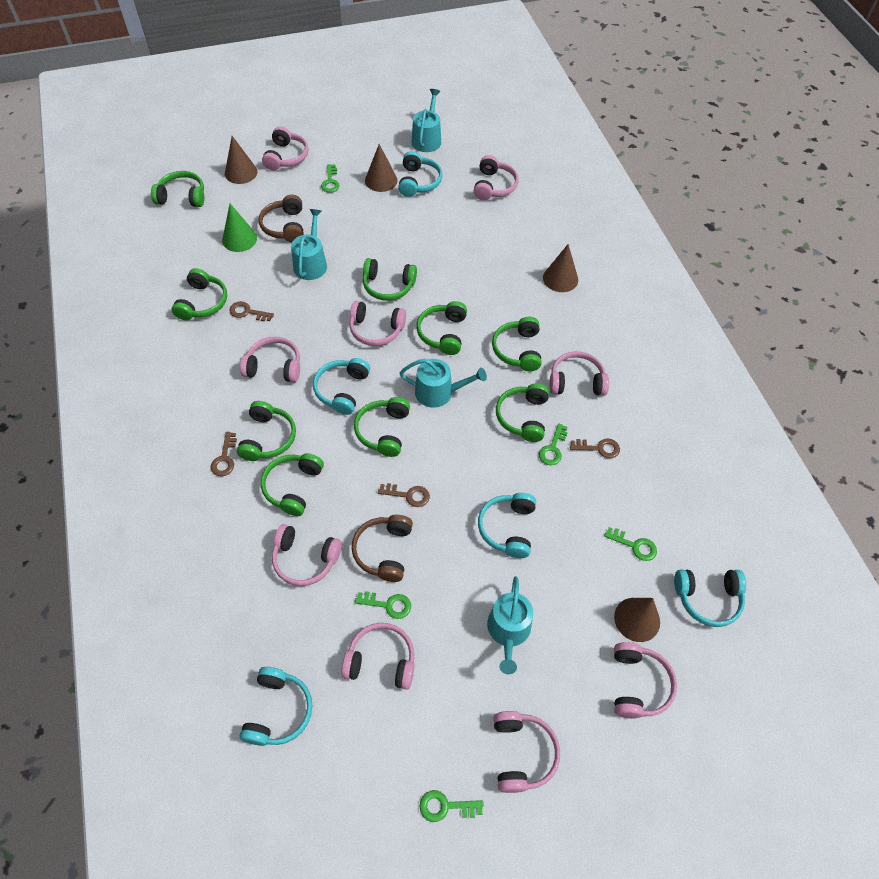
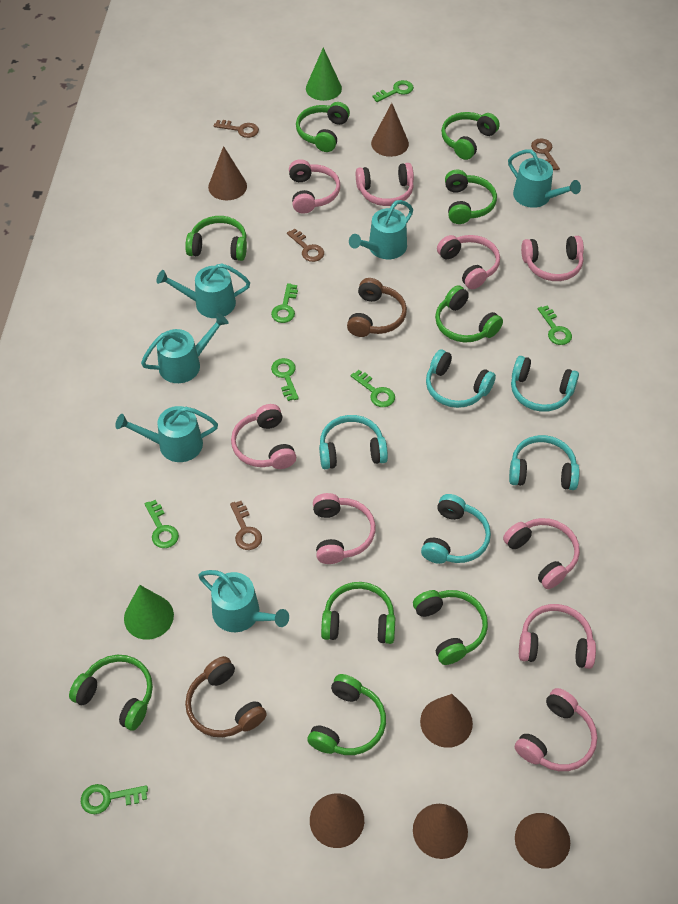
brown cone: [225,136,257,184] [365,144,397,192] [543,244,578,292] [614,598,660,642] = 4 -> [208,146,247,201] [310,793,364,848] [371,103,409,157] [413,804,468,859] [420,694,473,748] [515,813,570,869] = 6
green cone: [222,204,257,252] = 1 -> [124,585,174,640] [306,47,342,101] = 2
green key: [321,164,339,193] [355,591,411,619] [420,790,484,822] [539,423,568,465] [604,527,657,561] = 5 -> [81,784,148,814] [145,500,179,548] [271,283,298,323] [271,358,299,401] [351,370,395,407] [372,80,414,102] [538,306,572,345] = 7
turquoise watering can: [291,209,327,280] [400,359,487,408] [411,89,441,152] [487,576,533,674] = 4 -> [115,406,218,462] [141,313,229,383] [156,263,250,318] [198,570,289,632] [349,200,413,259] [508,149,581,208] = 6

